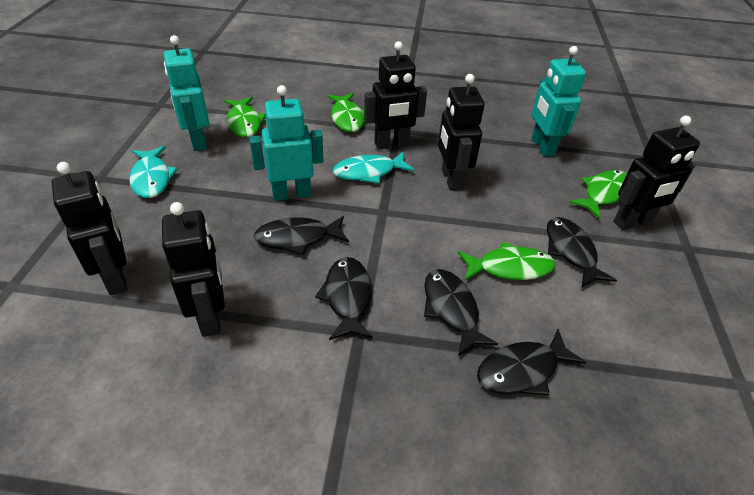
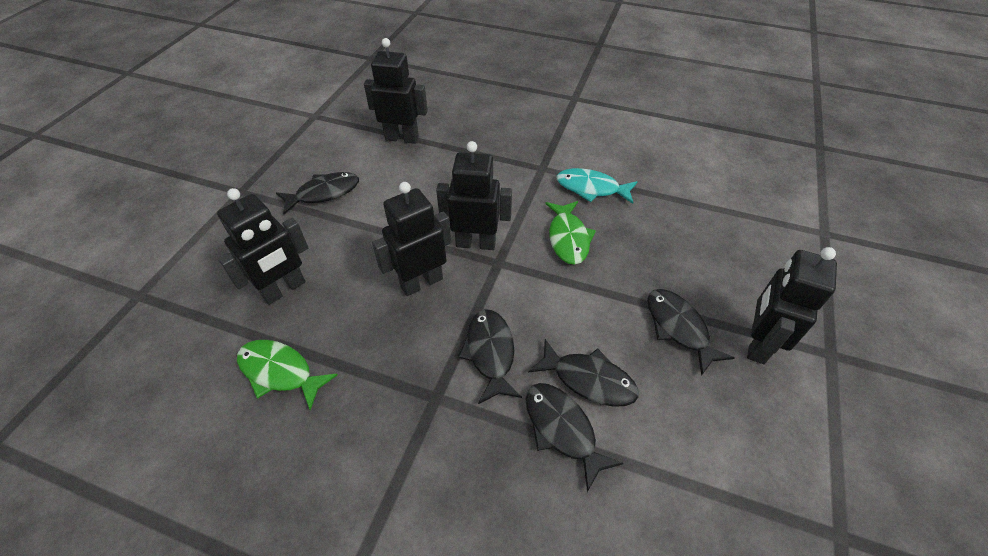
green fish: [224,97,266,137] [327,93,364,132] [458,242,556,281] [570,170,627,219] = 4 -> [237,340,338,410] [545,201,596,265] = 2
turquoise fish: [129,146,178,198] [333,151,414,184] = 2 -> [556,168,638,204] = 1
turquoise robot: [164,35,209,151] [249,85,323,201] [531,46,586,157] = 3 -> none = 0

